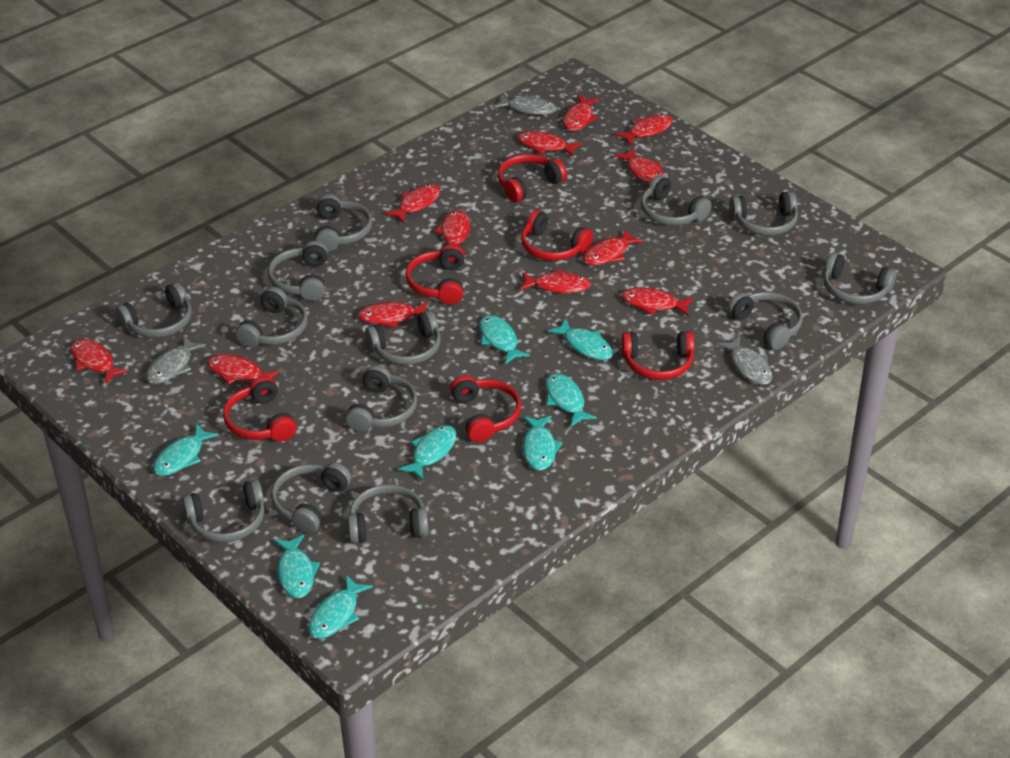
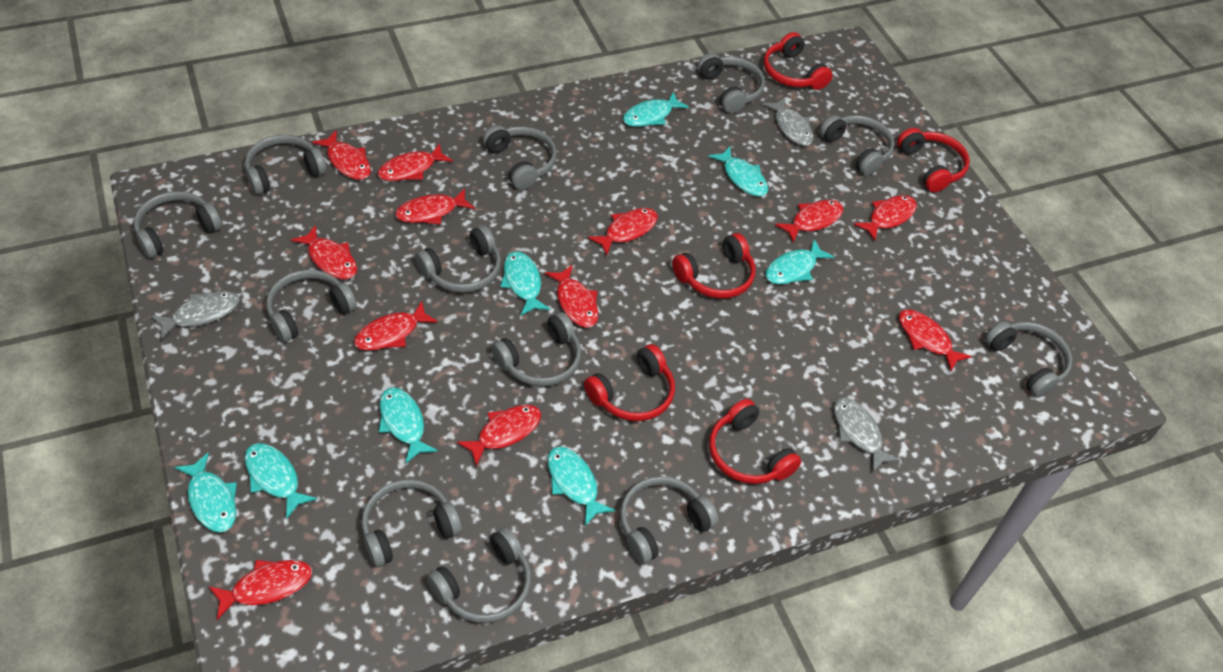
grey headphones: [115,282,192,338] [182,479,264,543] [235,287,308,348] [268,241,328,301] [271,463,351,534] [315,194,372,252] [345,365,418,432] [348,484,429,543] [365,310,441,365] [641,175,712,225] [727,292,803,350] [729,191,798,235] [823,252,897,304] = 13 -> [134,191,222,258] [245,135,326,195] [266,270,357,342] [362,480,462,567] [416,225,501,293] [427,527,531,623] [483,125,557,190] [491,312,581,387] [620,476,719,564] [697,53,765,113] [820,115,895,176] [985,322,1072,398] = 12
red headphones: [223,376,297,441] [405,244,465,305] [450,375,521,442] [498,154,567,202] [521,210,593,261] [621,331,694,380] = 6 -> [584,344,675,421] [672,233,756,299] [709,399,801,484] [763,32,833,90] [897,128,970,192] = 5

